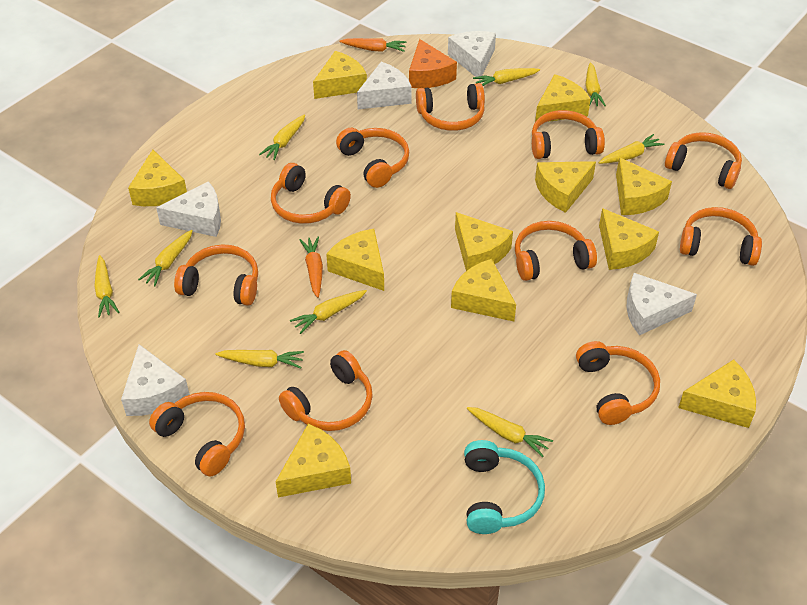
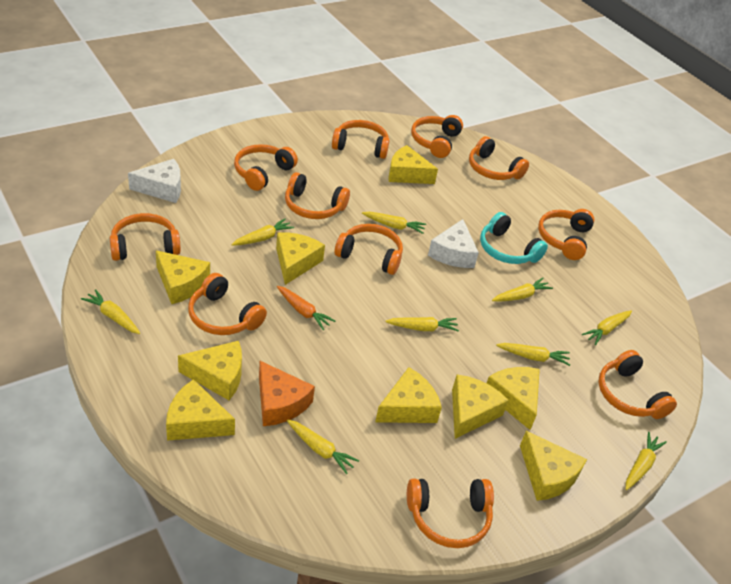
orange carrot: [299,237,323,298] [339,38,407,52] = 2 -> [277,286,335,330] = 1
white cheese: [121,344,190,416] [156,181,221,237] [357,62,411,109] [448,31,496,80] [626,273,697,335] = 5 -> [128,159,181,203] [428,219,479,268] = 2
yellow cheese: [128,150,187,206] [276,424,351,497] [313,51,367,99] [326,229,384,291] [451,259,516,321] [455,212,513,271] [535,74,591,122] [535,161,596,213] [599,208,659,270] [616,157,672,215] [678,360,756,428] = 11 -> [156,250,210,304] [166,379,235,441] [178,341,242,400] [276,232,325,285] [375,367,442,423] [389,145,438,184] [452,374,509,439] [487,367,540,430] [520,431,587,501] = 9

